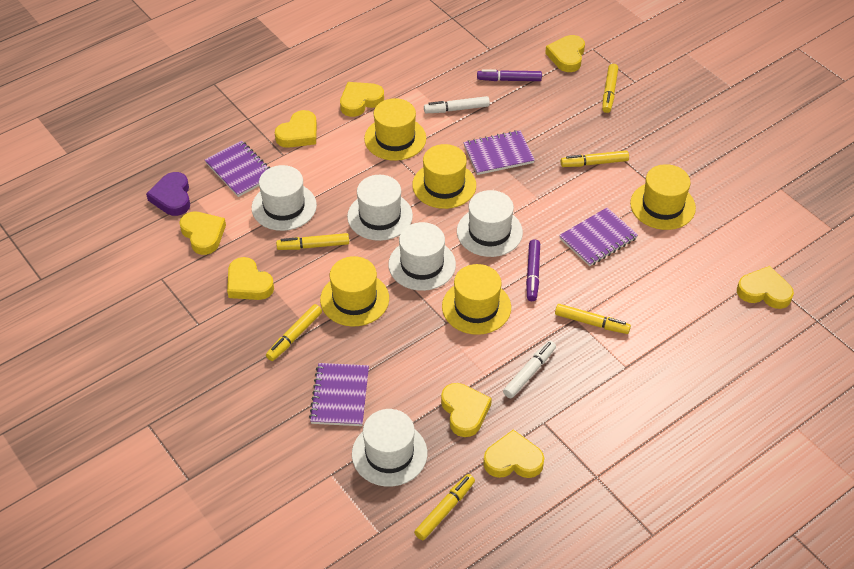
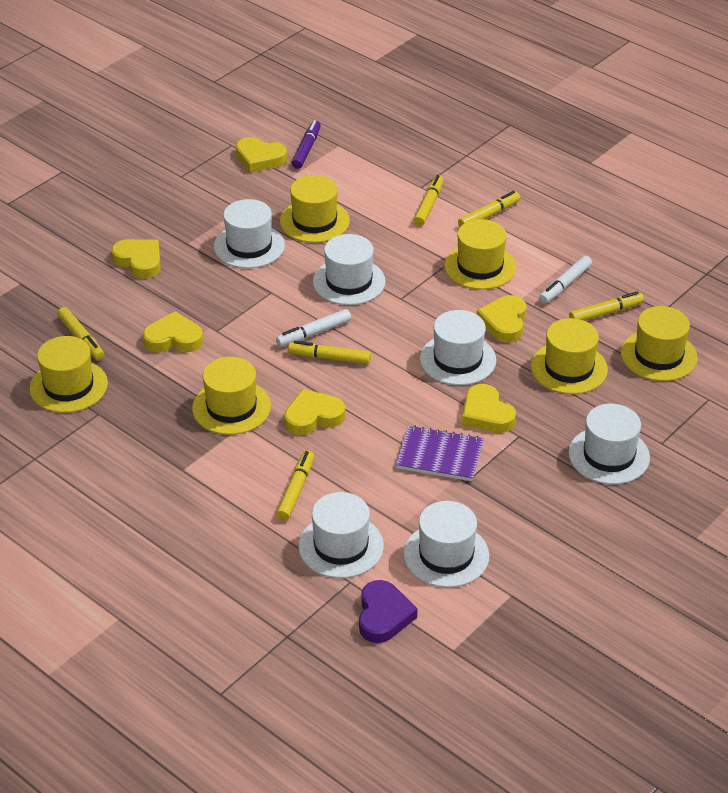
purple marker: [477,69,542,81] [526,239,540,301] = 2 -> [292,120,321,169] = 1
purple notebook: [205,141,270,197] [309,363,369,426] [464,130,535,175] [559,208,638,266] = 4 -> [396,425,484,481] = 1
white hat: [252,165,317,231] [347,175,413,241] [352,409,427,487] [388,222,456,291] [457,190,523,257] = 5 -> [214,199,285,268] [298,492,384,578] [313,234,386,305] [404,501,489,588] [420,310,496,385] [569,404,650,484] = 6
yellow hat: [320,256,389,326] [364,98,426,161] [412,144,476,209] [442,264,511,335] [630,164,696,230] = 5 -> [29,336,108,413] [192,357,271,435] [280,175,350,243] [444,219,516,290] [531,318,608,394] [621,306,698,381] = 6
yellow heart: [179,212,226,255] [227,257,274,300] [275,110,317,148] [340,82,384,117] [441,383,492,437] [483,430,544,478] [545,35,585,72] [737,266,794,309] = 8 -> [111,239,161,279] [143,311,203,352] [236,137,287,173] [284,389,345,435] [462,384,516,433] [477,295,527,342] = 6

